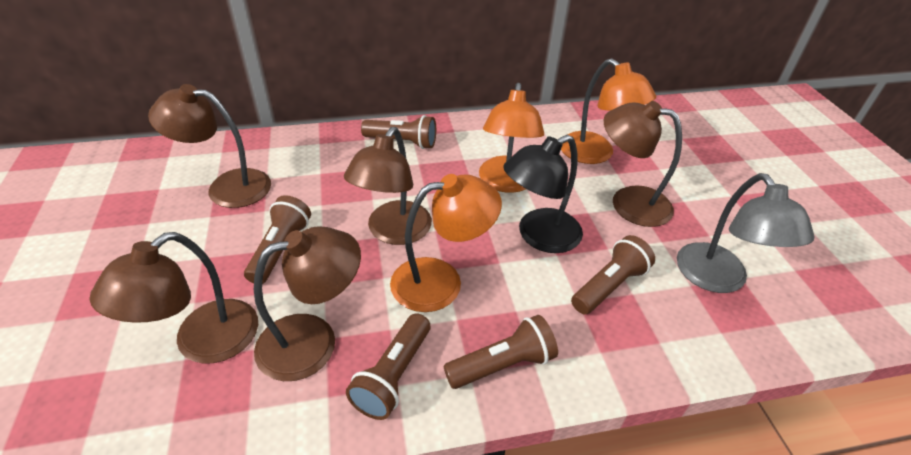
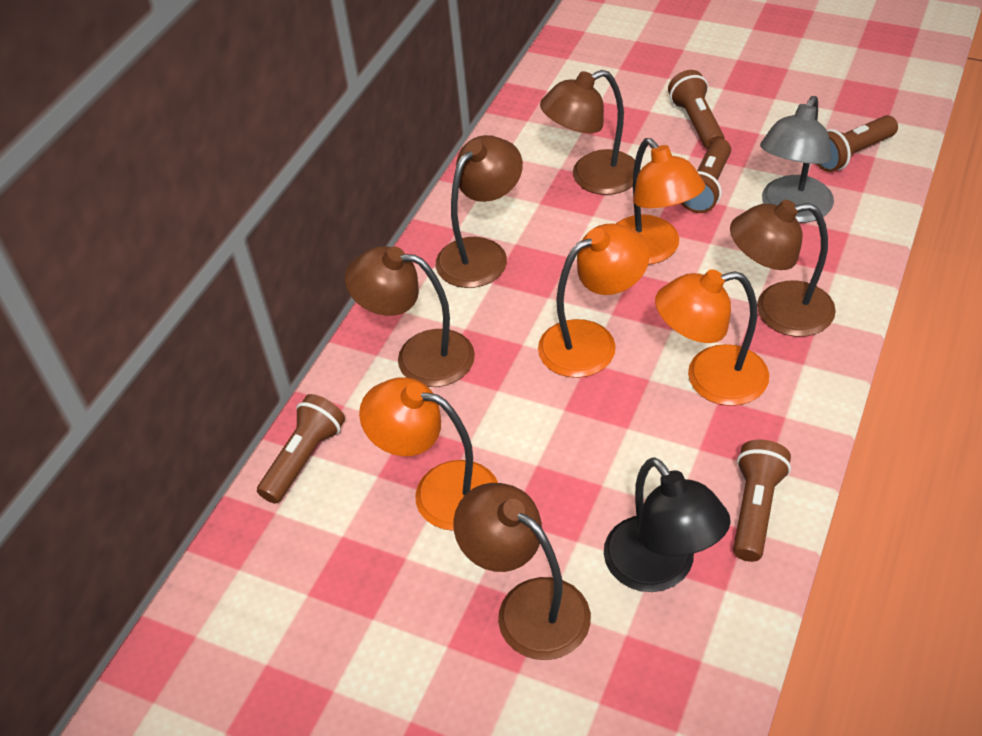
orange lamp: [390,174,502,312] [479,83,544,193] [561,59,656,164] = 3 -> [359,377,498,531] [538,224,650,378] [616,138,705,265] [655,269,769,406] = 4

